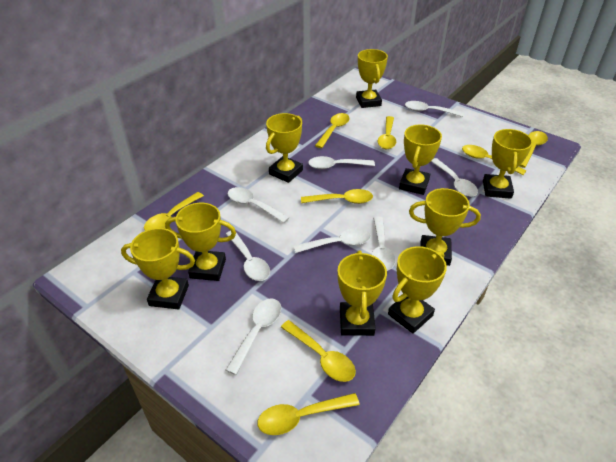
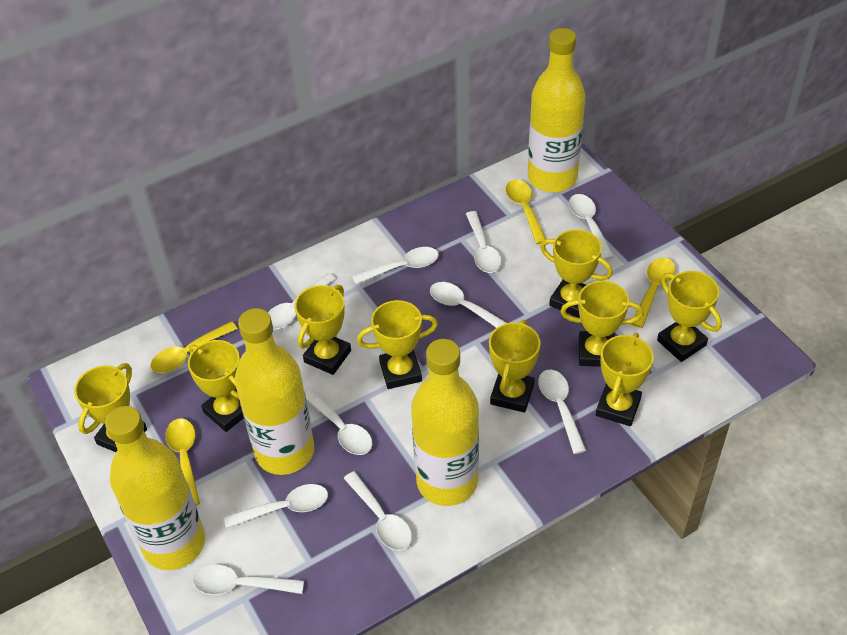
white spoon: [226,231,270,281] [226,298,281,375] [228,187,289,223] [294,228,371,253] [308,156,375,169] [371,217,395,271] [405,101,464,117] [431,158,478,197] = 8 -> [193,565,304,595] [224,484,328,529] [268,273,336,329] [305,390,372,455] [344,471,412,550] [352,247,439,285] [430,282,506,328] [466,211,501,273] [538,370,586,454] [569,194,614,260] = 10
yellow bottle: none = 0 -> [105,406,205,570] [235,308,314,475] [411,339,479,506] [528,28,585,192] = 4
yellow spoon: [144,192,204,231] [257,393,360,435] [281,320,356,382] [301,189,373,204] [315,113,349,148] [378,116,396,149] [462,145,527,175] [520,131,548,168] = 8 -> [151,321,238,373] [165,418,200,505] [506,180,546,244] [631,257,675,328] = 4

